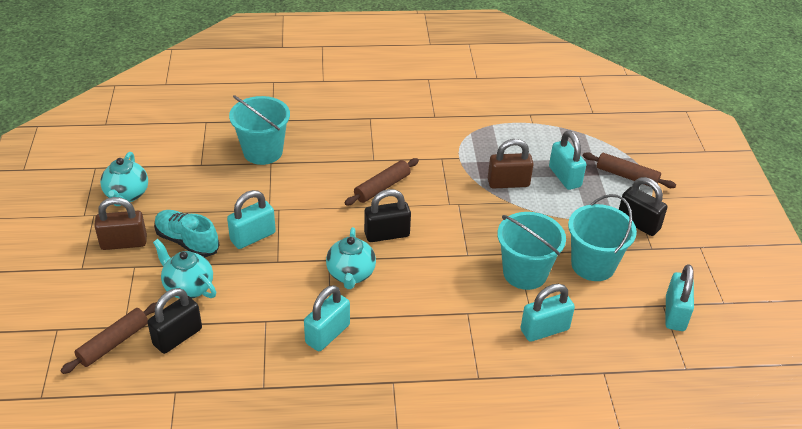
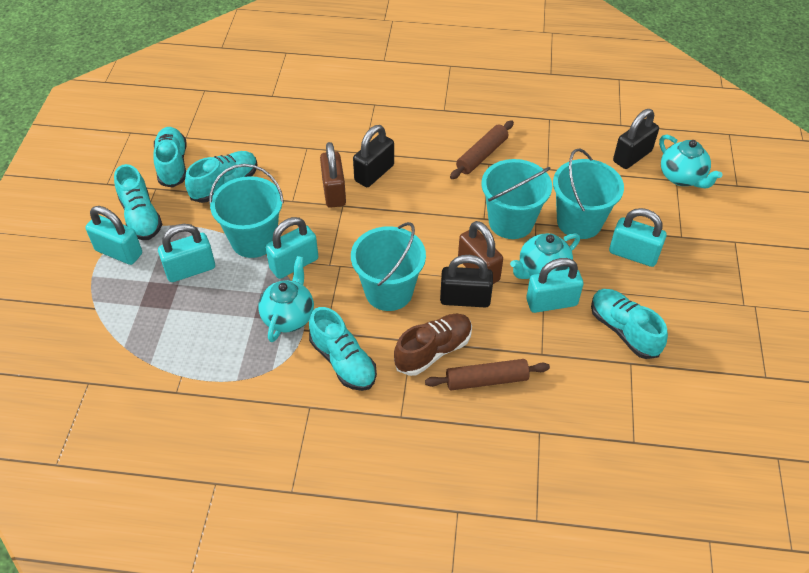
brown rolling pin: [61,302,157,374] [345,158,419,205] [583,152,676,188] = 3 -> [425,359,550,390] [450,120,514,179] = 2
brown shoe: none = 0 -> [394,314,472,376] = 1
turquoise bucket: [229,95,290,165] [497,212,566,290] [568,194,637,281] = 3 -> [209,164,284,258] [351,222,426,311] [482,159,552,239] [553,148,624,239] = 4
turquoise shoe: [154,210,220,257] = 1 -> [114,164,162,240] [153,127,187,188] [185,151,258,203] [309,307,377,391] [591,289,668,359] = 5

